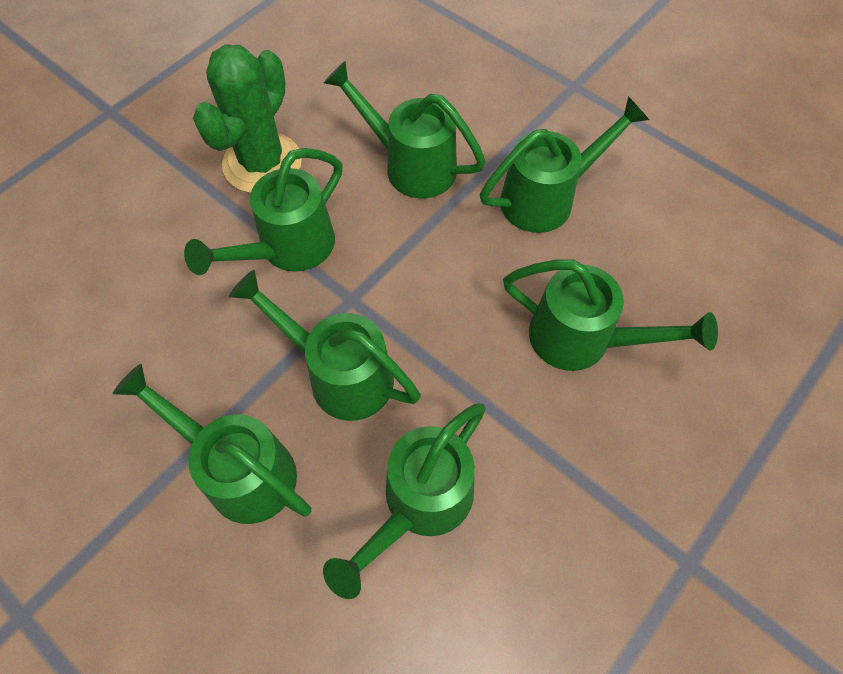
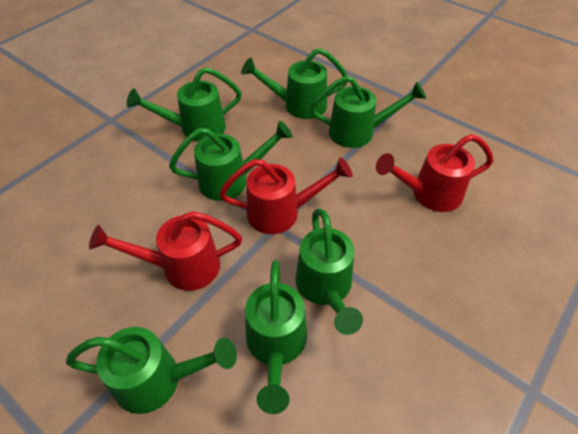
green cactus: [193,44,302,193] = 1 -> none = 0
red watering can: none = 0 -> [89,211,242,291] [219,158,353,234] [376,134,493,212] = 3

